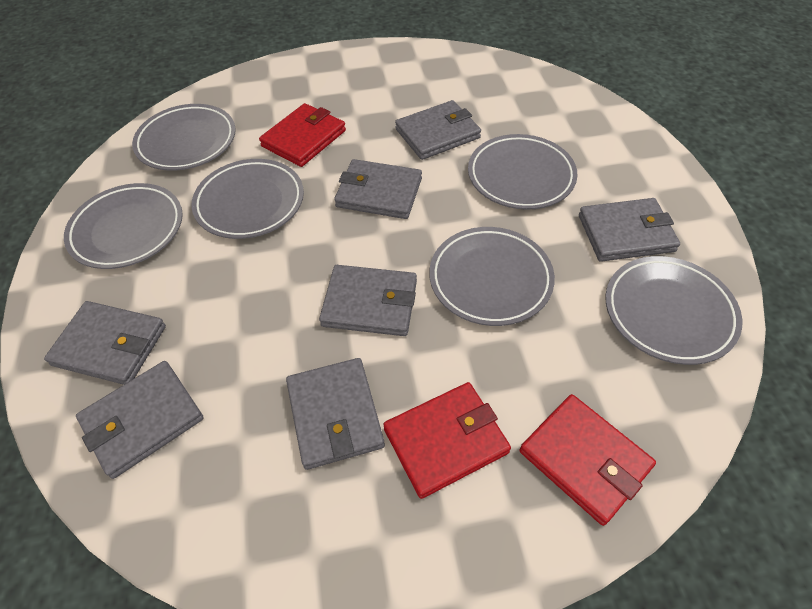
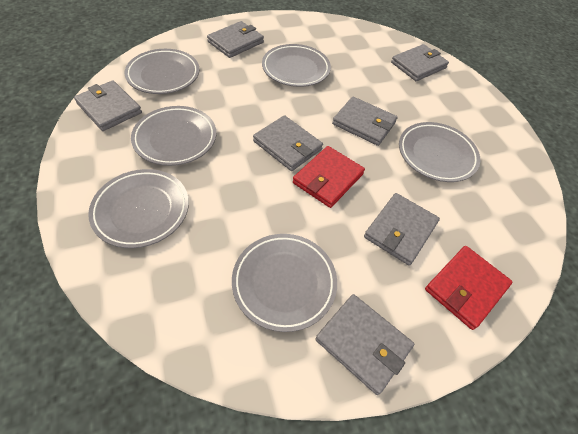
red wallet: [259,103,346,167] [383,382,511,499] [520,394,656,526] = 3 -> [293,146,365,208] [425,246,513,330] = 2

